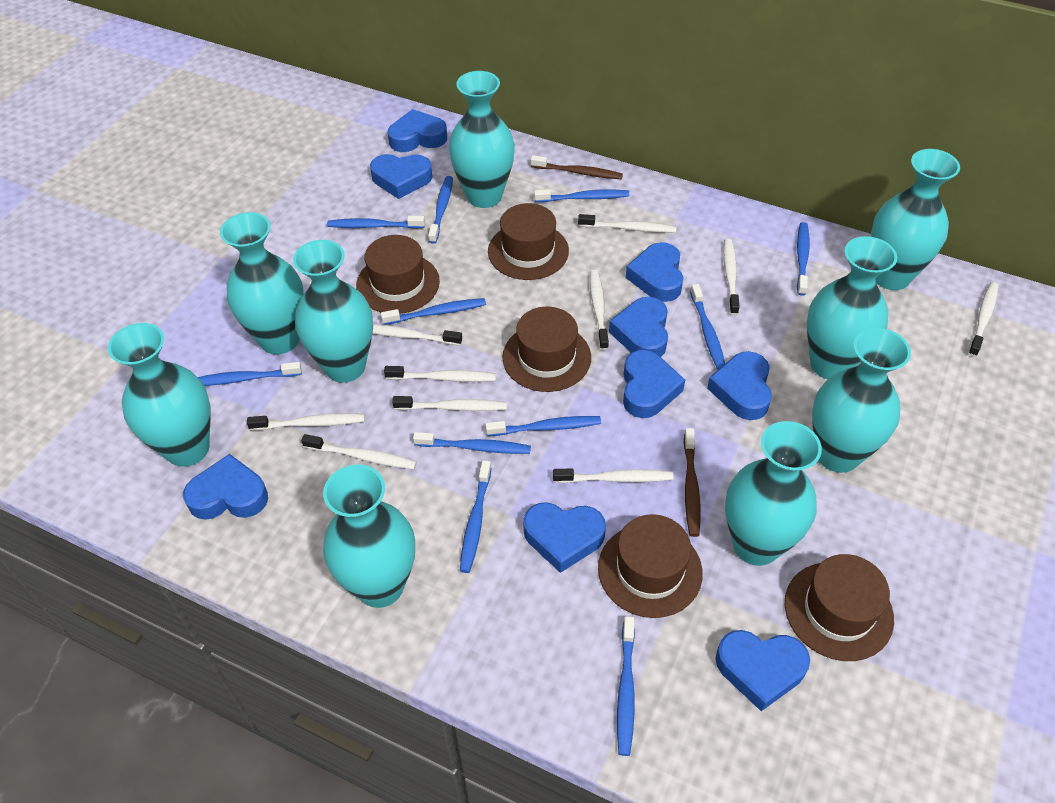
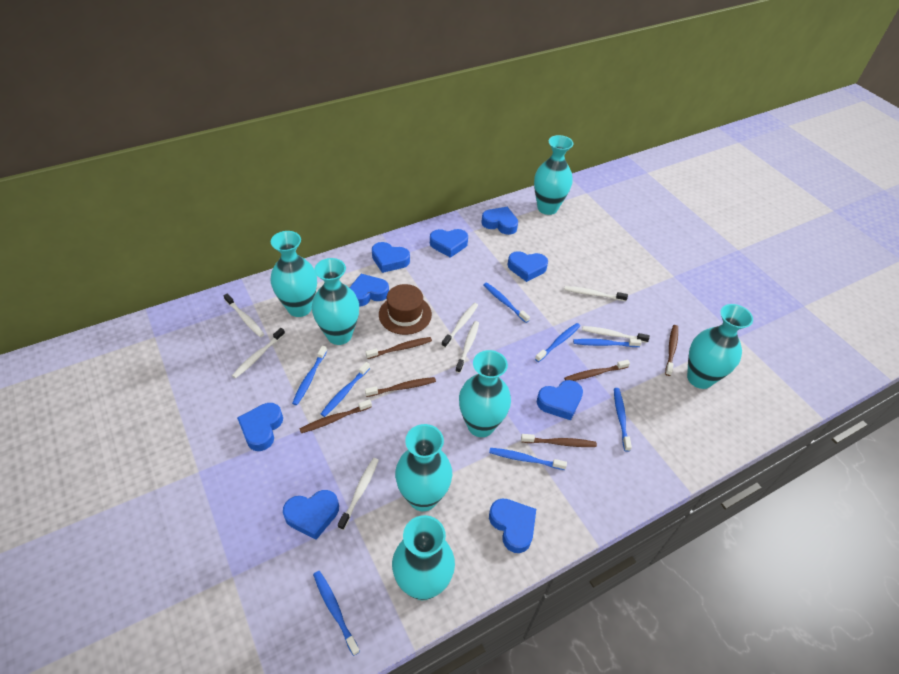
blue toothbrush: [198,362,302,386] [327,216,425,229] [381,298,486,325] [413,432,531,454] [428,176,453,244] [460,460,491,573] [485,416,601,436] [534,189,629,202] [617,616,635,756] [690,284,725,370] [797,222,810,296] = 11 -> [292,346,327,405] [313,571,360,656] [321,362,370,417] [484,283,530,323] [489,448,567,470] [535,323,580,362] [573,339,642,347] [614,388,632,452] = 8
brown hat: [356,235,440,314] [488,203,569,280] [502,307,591,392] [598,514,703,618] [785,554,894,661] = 5 -> [379,284,432,335] = 1
brown toothbrush: [531,155,623,179] [684,428,701,537] = 2 -> [300,399,372,433] [365,377,436,397] [366,337,432,359] [521,434,597,447] [564,360,630,381] [665,325,678,376] = 6
turquoise vase: [108,323,211,467] [220,212,304,354] [293,240,373,383] [323,464,415,608] [449,71,515,208] [725,421,822,566] [807,236,897,379] [812,328,911,473] [871,149,960,290] = 9 -> [270,231,317,317] [312,258,359,345] [392,515,455,600] [395,424,452,511] [459,350,511,437] [534,135,573,215] [687,304,753,389] = 7
white toothbrush: [247,413,365,430] [301,434,417,469] [372,324,462,345] [384,366,496,382] [392,396,507,411] [553,468,674,483] [578,214,676,233] [590,270,609,350] [723,239,740,315] [968,282,999,357] = 10 -> [223,293,264,337] [232,328,285,378] [338,458,379,530] [442,303,478,348] [456,321,479,373] [564,286,628,301] [582,326,650,343] = 7

